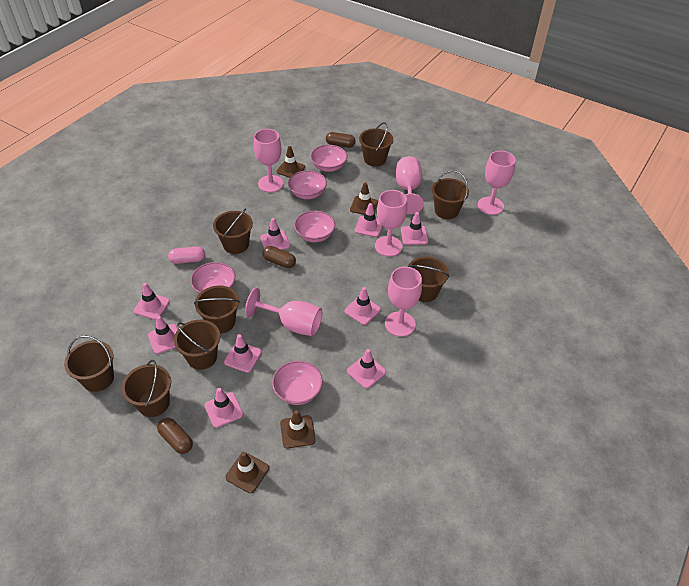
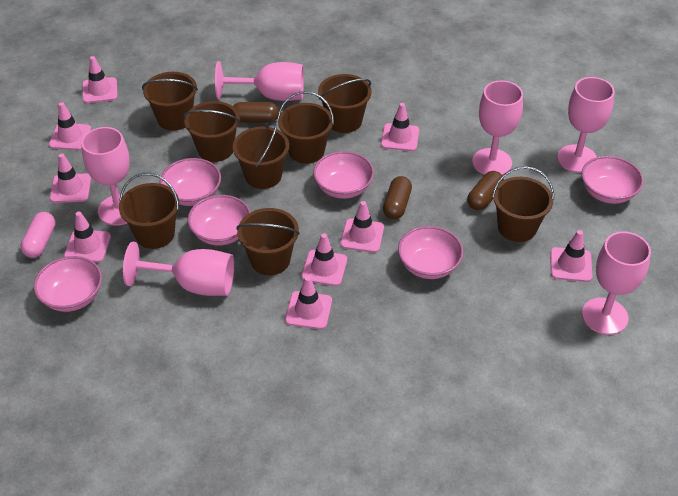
brown traffic cone: [225,452,269,493] [276,146,305,178] [280,410,316,449] [350,182,378,215] = 4 -> none = 0
pink bowl: [191,262,235,293] [272,361,323,405] [288,170,327,199] [294,211,335,242] [310,145,347,172] = 5 -> [34,256,102,312] [160,158,221,206] [188,195,251,246] [313,151,374,199] [398,226,463,279] [581,156,644,204] = 6

